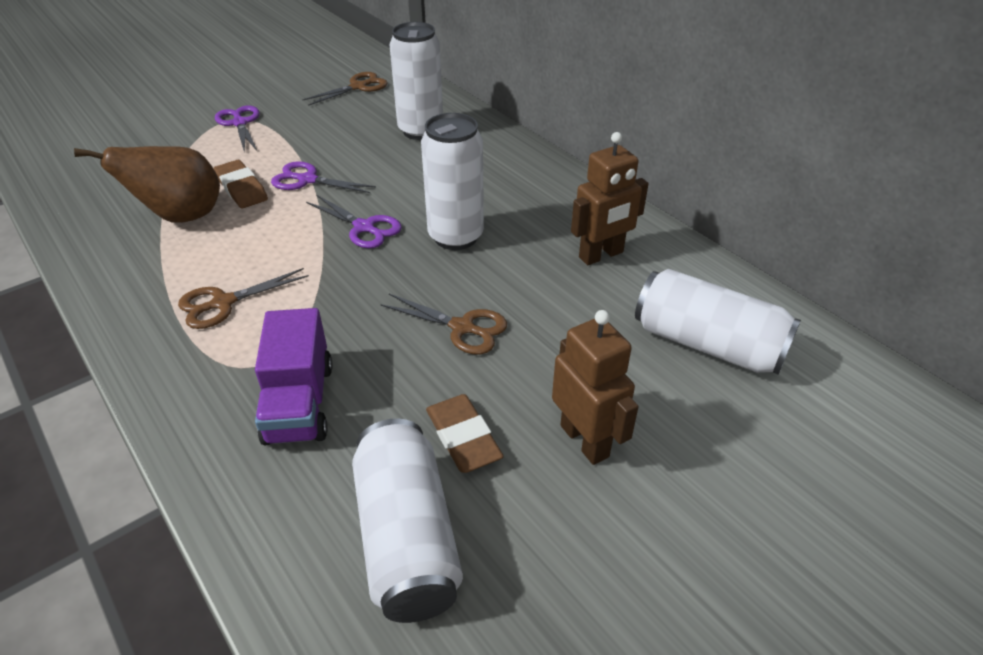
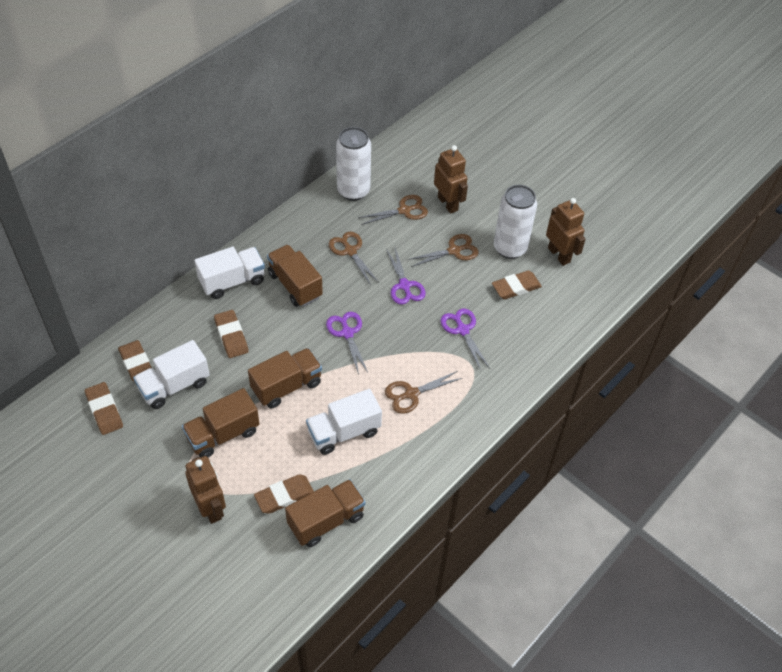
brown eraser: [213,160,268,209] [426,394,504,473] = 2 -> [85,382,123,435] [118,340,152,382] [214,310,249,358] [254,474,314,514] [492,270,542,299] = 5
brown pear: [74,146,220,223] = 1 -> none = 0
brown robot: [552,310,639,465] [571,132,649,265] = 2 -> [185,456,226,524] [434,145,468,214] [546,198,586,266] = 3
brown scissors: [178,268,309,329] [302,72,388,106] [380,294,507,354] = 3 -> [329,232,379,285] [358,195,428,225] [385,371,462,414] [407,234,479,267] = 4
brown truck: none = 0 -> [182,388,260,458] [248,348,322,408] [267,244,323,307] [285,479,365,547] = 4
purple truck: [255,308,333,445] = 1 -> none = 0
white can: [352,419,463,623] [390,22,443,140] [421,113,484,250] [635,269,801,375] = 4 -> [336,127,371,201] [494,185,537,259] = 2
white truck: none = 0 -> [133,340,210,409] [194,247,265,299] [306,389,382,455] = 3

